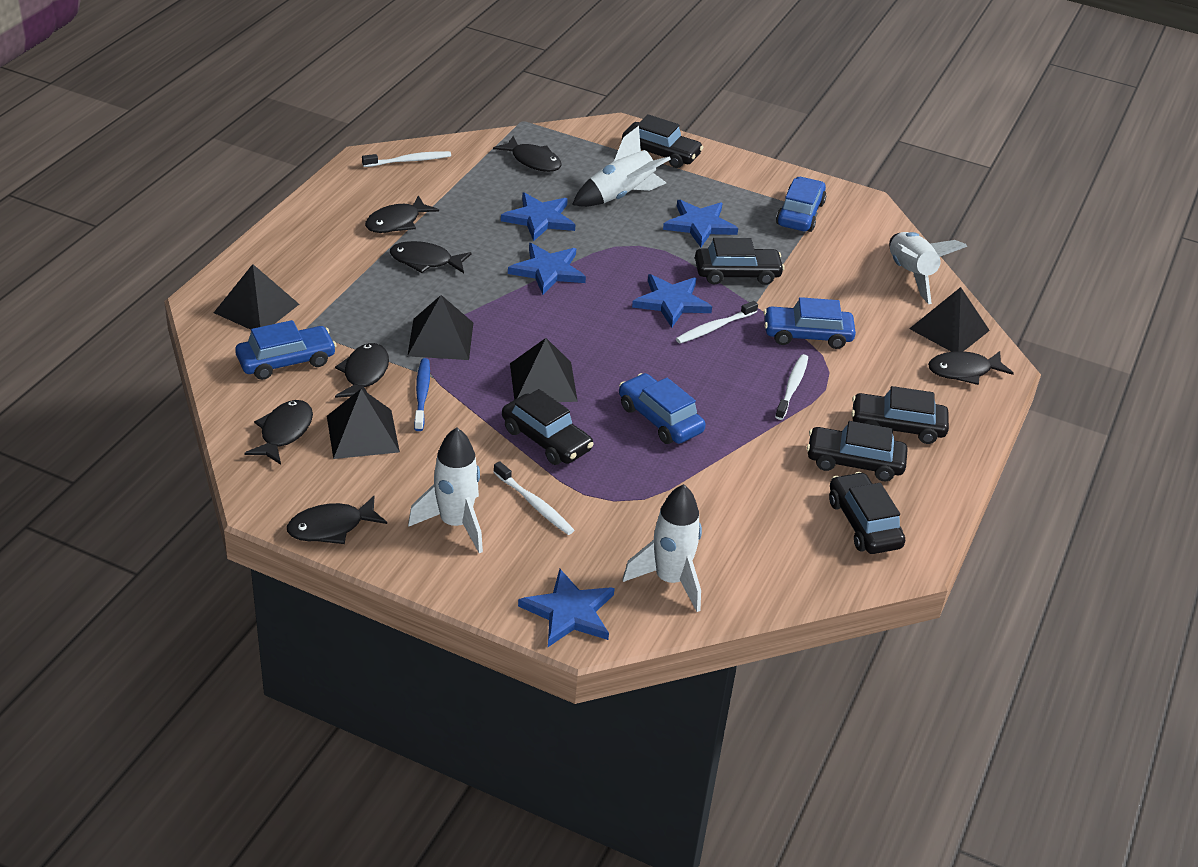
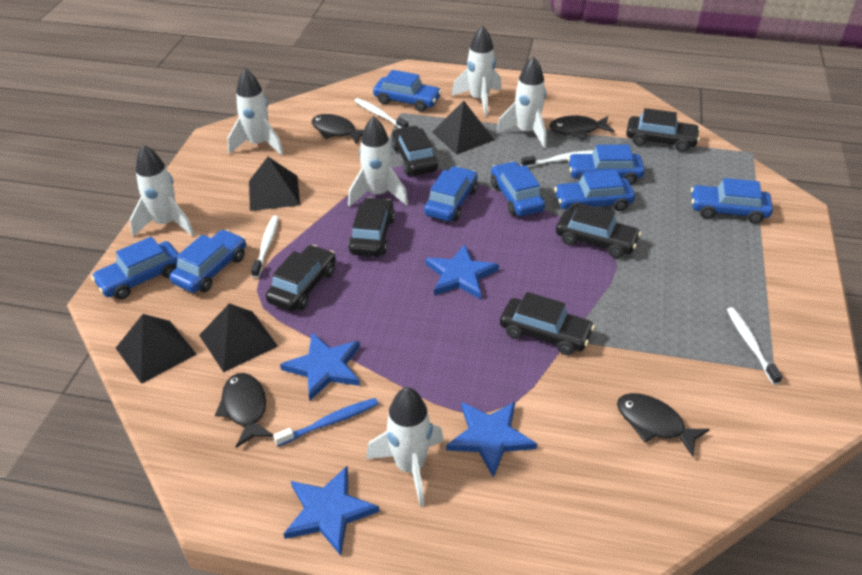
black fish: [244,400,313,465] [287,496,387,544] [335,343,389,398] [365,195,439,233] [390,241,472,273] [493,136,562,172] [928,351,1014,385] = 7 -> [215,373,273,448] [312,114,364,145] [549,115,614,139] [617,393,710,457] = 4
black pyramid: [214,264,299,330] [327,389,400,459] [407,295,473,360] [510,338,578,402] [909,287,990,352] = 5 -> [116,314,197,384] [199,303,278,372] [249,157,300,211] [432,101,494,155] = 4
blue car: [235,320,337,380] [619,373,706,444] [764,297,856,349] [776,177,826,232] = 4 -> [91,236,179,299] [170,230,246,293] [373,70,442,112] [424,166,478,221] [491,161,545,216] [554,170,635,211] [568,145,645,185] [691,178,773,224] = 8
blue star: [501,192,576,241] [508,243,586,295] [518,569,615,647] [632,274,712,328] [663,200,738,247] = 5 -> [280,333,360,401] [284,466,379,556] [425,244,499,299] [446,402,537,478] = 4
white rocket: [408,427,483,553] [572,126,671,207] [622,484,702,612] [889,232,967,304] = 4 -> [130,145,194,236] [228,68,284,155] [348,116,408,207] [366,387,444,507] [452,25,502,116] [496,56,547,148] = 6

